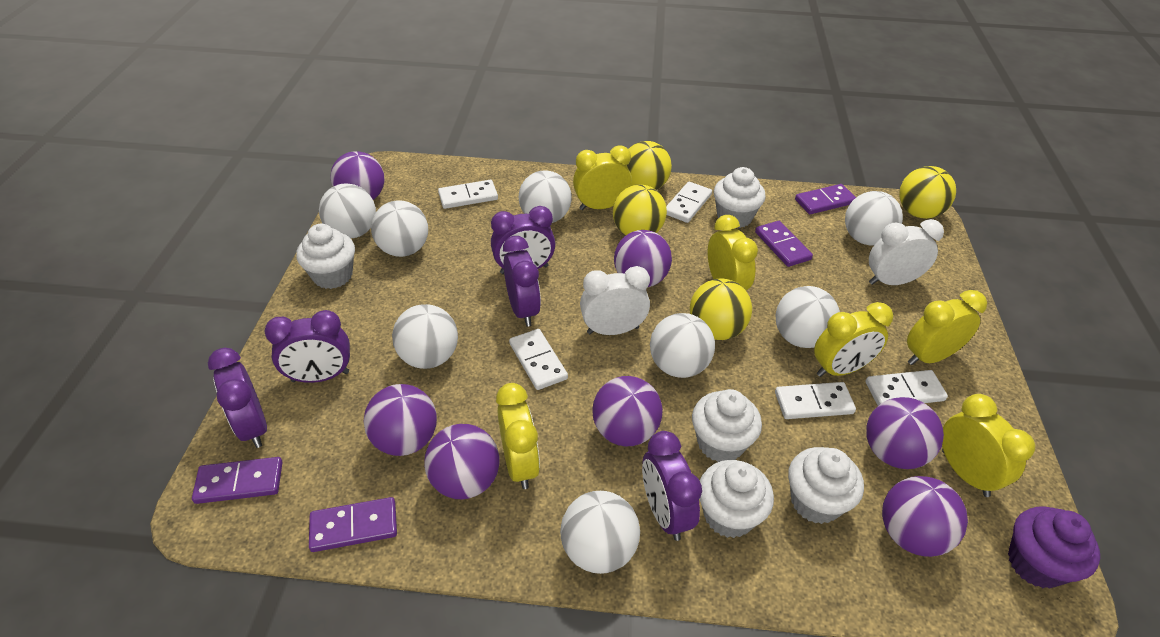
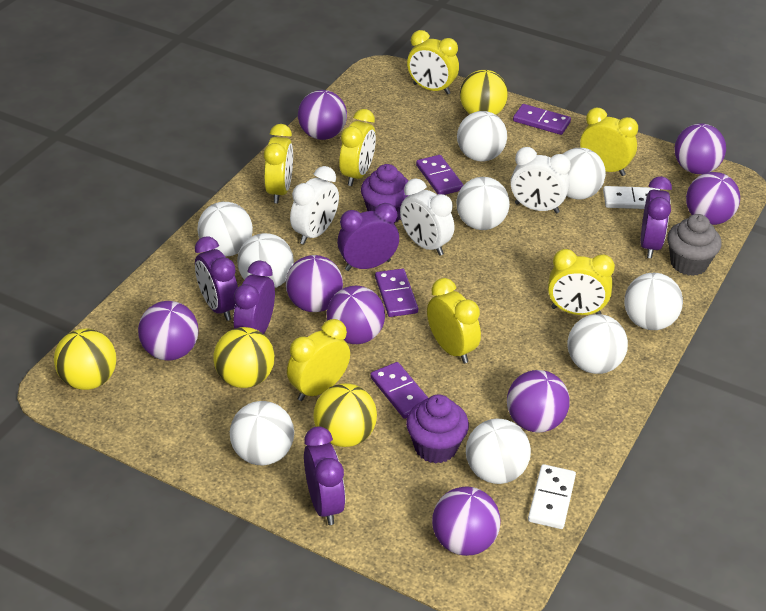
grey cupcake: none = 0 -> [667,214,722,276] = 1
purple ball: [330,151,384,200] [363,384,437,456] [424,424,500,499] [592,376,663,446] [614,230,672,287] [866,397,944,469] [882,476,968,557] = 7 -> [138,301,198,360] [286,255,343,312] [298,90,347,140] [327,286,385,344] [432,487,501,556] [507,370,570,433] [674,123,726,174] [686,172,740,225] = 8
purple cupcake: [1008,506,1100,589] = 1 -> [361,164,409,223] [406,394,469,464] = 2
white ball: [319,183,376,238] [371,200,428,257] [392,304,458,369] [519,170,572,223] [560,491,640,574] [650,313,715,378] [775,286,840,348] [845,191,903,246] = 8 -> [197,202,253,256] [230,401,294,465] [237,233,294,288] [456,177,510,230] [457,111,507,162] [466,419,531,484] [563,148,606,200] [567,314,628,374] [624,273,683,330] = 9
white clock: [580,266,650,335] [869,219,944,285] = 2 -> [290,166,339,245] [400,178,454,256] [511,147,571,213] = 3
white cupcake: [296,224,355,289] [692,389,762,462] [700,460,774,538] [714,167,766,228] [788,447,864,524] = 5 -> none = 0
white domino: [438,180,498,209] [509,329,568,390] [666,182,712,223] [775,382,856,419] [865,370,948,406] = 5 -> [528,464,576,529] [603,186,660,209] = 2
yellow clock: [496,383,540,489] [573,145,632,210] [708,215,758,290] [814,302,893,377] [907,290,987,365] [942,394,1035,497] = 6 -> [264,124,293,203] [287,319,350,401] [339,109,376,186] [407,30,459,95] [427,278,481,363] [548,249,615,315] [580,108,638,176] = 7

